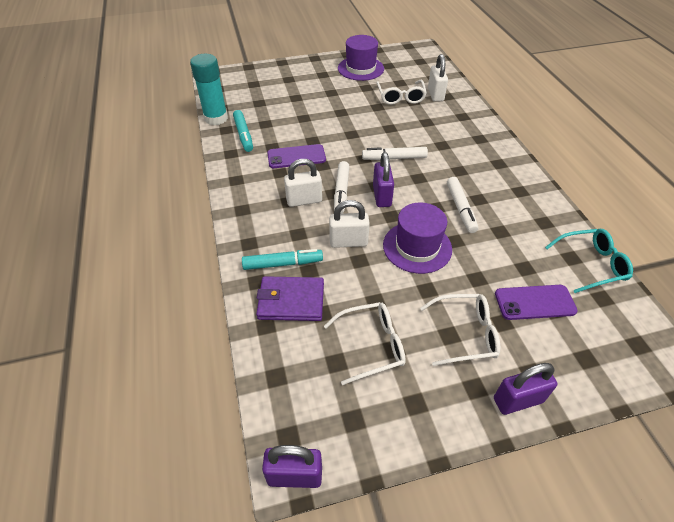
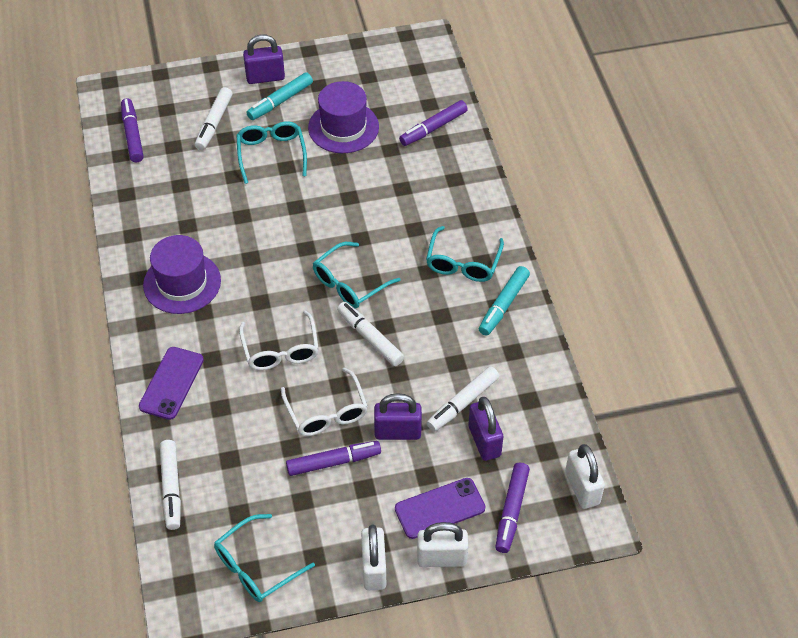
purple marker: none = 0 -> [121,98,144,162] [286,441,381,476] [399,100,468,146] [495,462,530,553] = 4
purple wallet: [256,276,324,321] = 1 -> none = 0
turquoise glasses: [545,229,633,293] = 1 -> [214,514,315,602] [236,121,307,184] [313,242,401,309] [426,226,504,282] = 4
turquoise glue stick: [190,54,228,125] = 1 -> none = 0
white glasses: [324,302,406,385] [376,80,427,105] [420,294,500,366] = 3 -> [239,310,319,370] [281,368,368,436] = 2
white marker: [334,161,349,214] [362,147,428,160] [447,177,478,233] = 3 -> [160,440,181,530] [195,87,232,150] [337,302,404,366] [427,366,499,432] = 4

